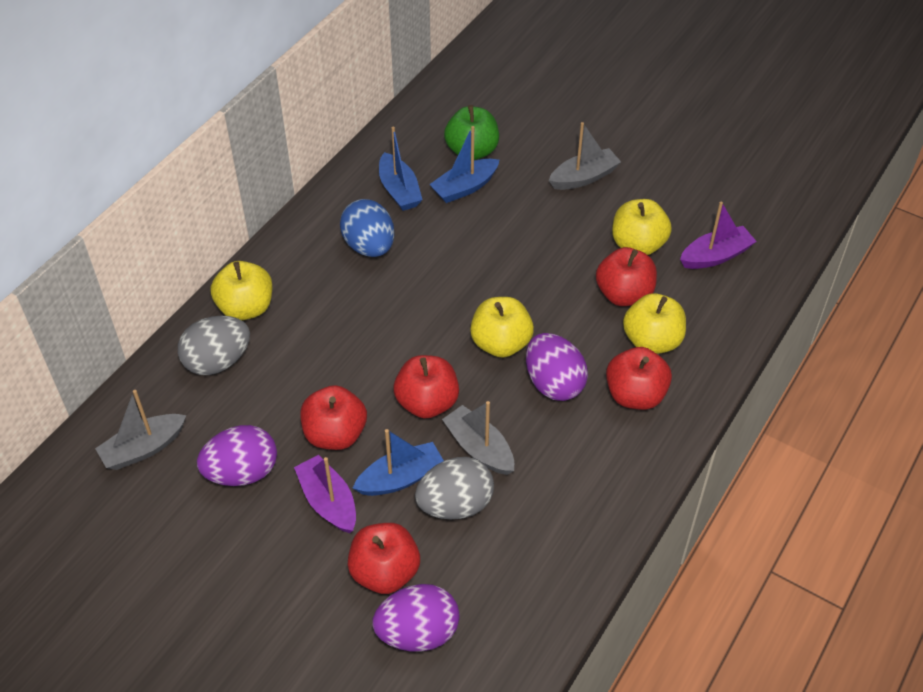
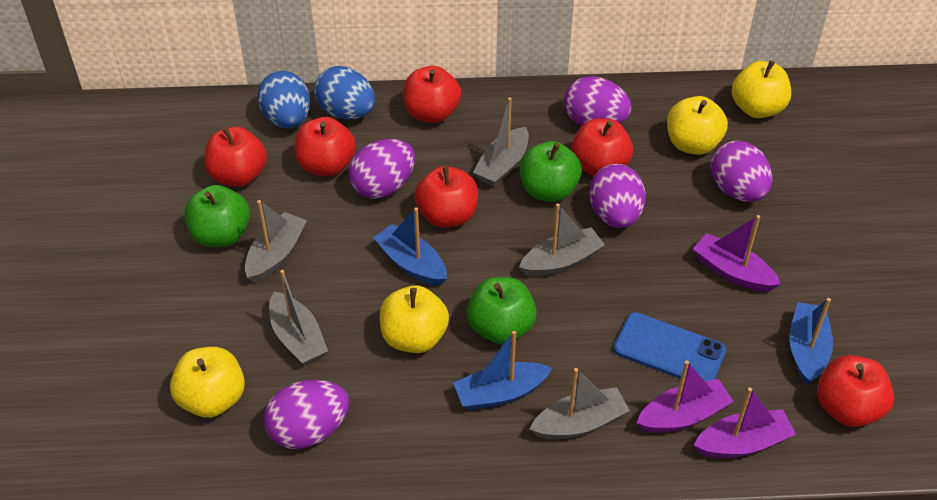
blue egg: [340,199,394,257] = 1 -> [258,71,310,128] [314,66,375,119] = 2
blue phone: none = 0 -> [614,312,726,381] = 1
green apple: [444,105,499,160] = 1 -> [184,185,250,247] [467,277,537,344] [520,141,582,202] = 3
grey boat: [95,390,186,470] [442,401,514,475] [549,122,621,190] = 3 -> [245,200,307,283] [269,270,328,365] [473,97,529,187] [519,203,605,277] [530,368,630,440] = 5
grey egg: [178,316,250,375] [415,457,494,519] = 2 -> none = 0
purple boat: [294,455,356,533] [680,202,757,269] = 2 -> [637,360,734,433] [693,215,781,292] [694,387,796,458] = 3
purple egg: [197,425,277,486] [372,584,459,652] [526,333,588,401] = 3 -> [264,380,349,449] [348,139,415,199] [564,76,632,126] [589,164,646,228] [710,140,772,202] = 5
red apple: [300,385,367,450] [348,523,420,594] [394,355,459,419] [596,247,657,306] [606,347,672,410] = 5 -> [204,127,267,187] [295,117,356,176] [403,66,461,123] [415,166,478,228] [571,118,633,176] [817,355,894,427] = 6

